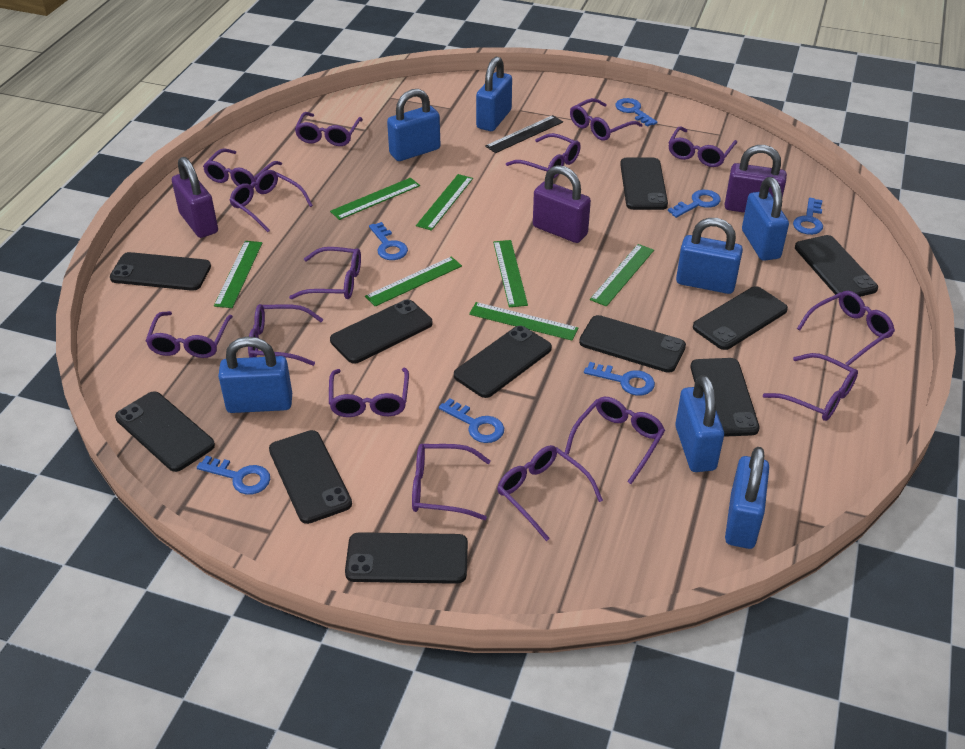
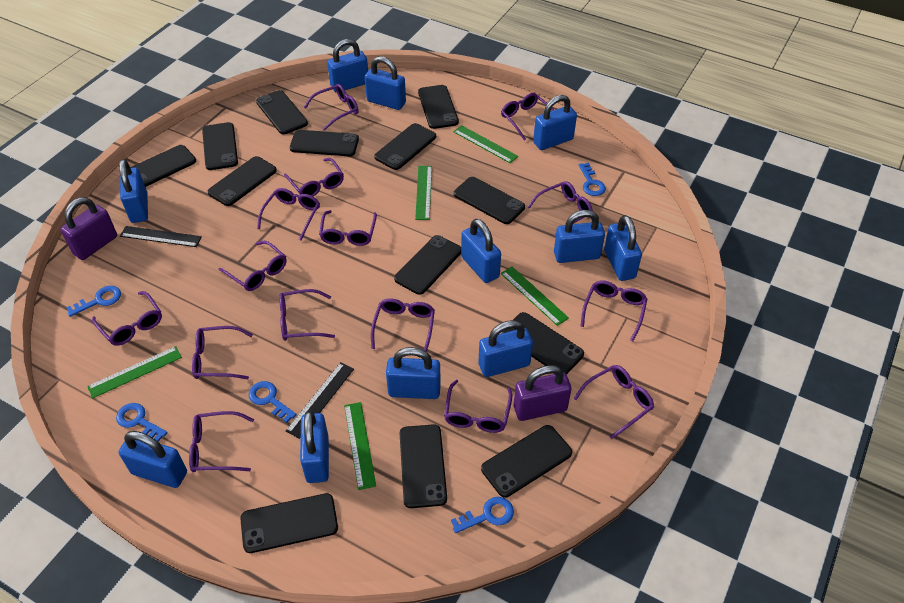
black phone: [110,252,211,291] [115,391,215,472] [269,430,352,524] [330,299,433,364] [345,532,468,584] [454,326,552,398] [579,315,686,373] [620,158,668,210] [691,358,760,437] [693,286,788,350] [795,235,878,297] = 11 -> [130,145,196,187] [202,122,238,170] [208,156,277,206] [240,493,338,553] [256,90,308,134] [290,130,359,156] [374,123,436,170] [394,235,461,295] [399,424,447,508] [418,85,459,129] [454,177,525,224] [481,425,572,497] [502,312,584,375] = 13
black ruler: [485,115,563,153] = 1 -> [120,226,202,247] [286,362,354,439] = 2
blue key: [197,456,270,495] [369,222,408,260] [439,398,504,443] [584,362,655,396] [615,98,658,127] [668,190,721,218] [793,198,823,235] = 7 -> [66,286,121,317] [116,403,168,441] [249,381,297,423] [451,497,514,533] [579,163,606,196] = 5
blue padlock: [218,336,292,413] [387,89,440,161] [476,57,512,131] [675,375,724,472] [676,218,743,294] [725,447,769,549] [742,177,789,261] = 7 -> [119,159,148,223] [119,431,187,488] [300,410,329,483] [327,39,368,92] [365,56,406,110] [386,347,441,399] [461,219,501,283] [479,320,533,377] [533,95,577,150] [554,210,605,263] [604,215,642,281] = 11
green ruler: [214,241,262,308] [330,178,420,220] [365,256,462,307] [416,174,473,231] [469,302,578,340] [493,240,528,307] [590,244,654,307] = 7 -> [87,346,182,398] [344,402,376,490] [415,166,432,220] [453,125,518,163] [501,267,569,326] = 5
purple padlock: [172,157,218,238] [533,165,591,243] [724,145,787,213] = 3 -> [61,197,117,260] [514,365,572,421] = 2

